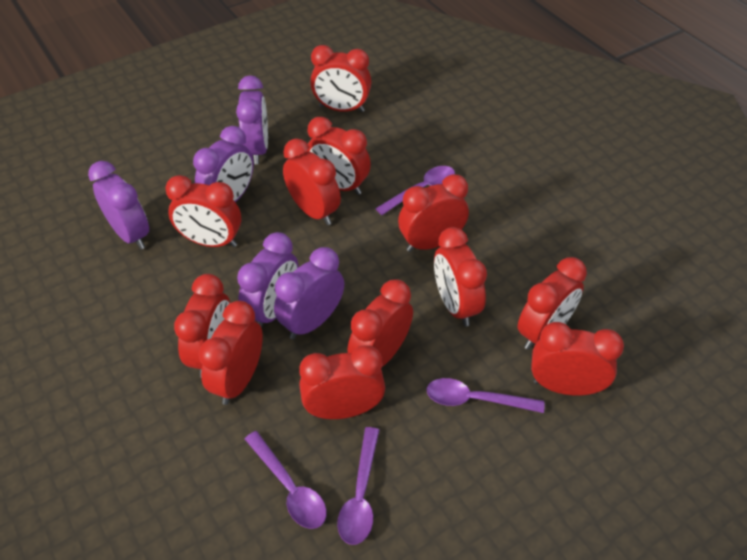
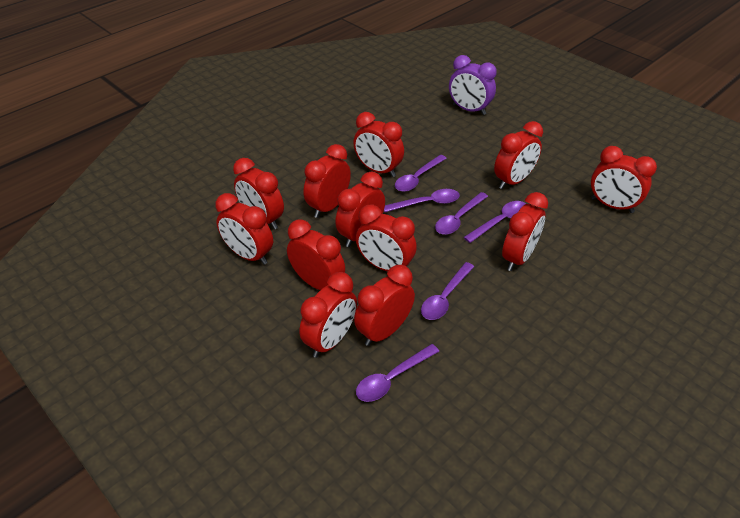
purple clock: [88,161,149,249] [193,126,254,202] [236,75,268,164] [237,232,299,328] [274,247,344,339] = 5 -> [449,55,497,115] = 1
purple spoon: [245,431,327,529] [337,427,379,545] [375,166,455,215] [427,378,544,413] = 4 -> [356,344,439,402] [384,189,460,212] [395,155,447,192] [421,262,474,320] [435,192,488,235] [464,201,526,243] = 6

